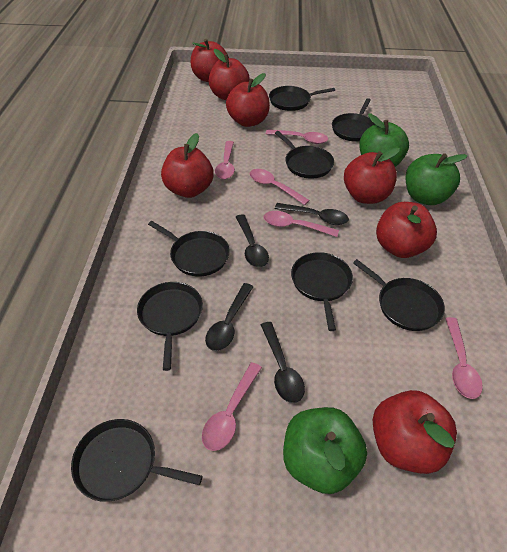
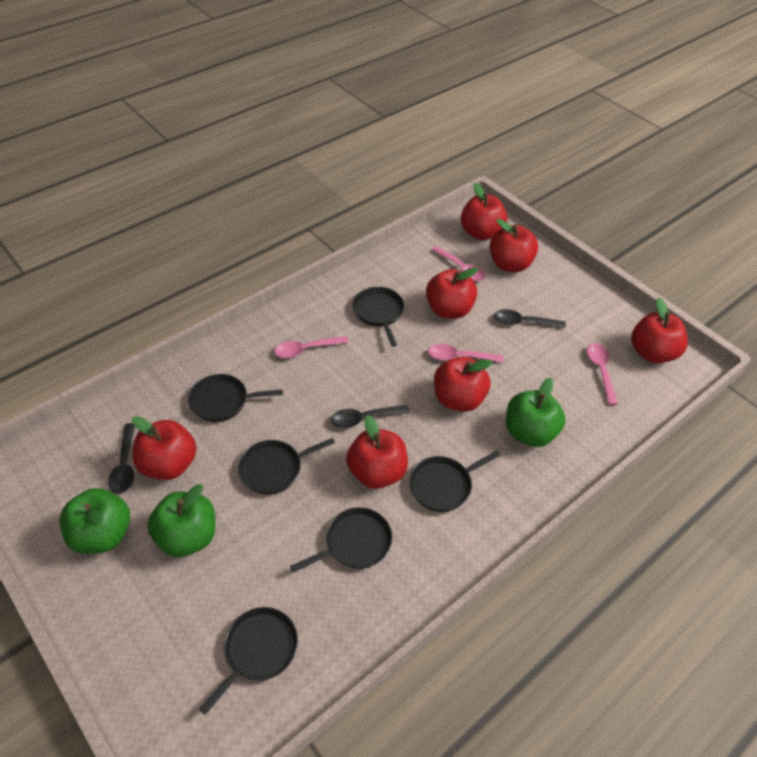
black pan: [71,419,202,502] [137,282,203,371] [148,221,230,276] [269,86,335,111] [275,131,334,178] [291,252,353,331] [332,98,375,142] [353,259,445,331] = 8 -> [188,374,283,422] [199,607,298,715] [238,438,335,494] [290,507,392,572] [353,287,404,347] [409,451,501,512] = 6
black spoon: [205,283,253,351] [236,214,269,267] [261,322,305,403] [275,203,349,225] = 4 -> [108,423,135,494] [331,405,410,428] [494,309,566,328] = 3
pink spoon: [202,362,262,451] [215,141,235,179] [250,169,310,205] [264,211,339,237] [266,129,328,144] [445,317,483,399] = 6 -> [274,336,349,358] [428,344,503,363] [431,246,485,281] [587,343,618,405] = 4

